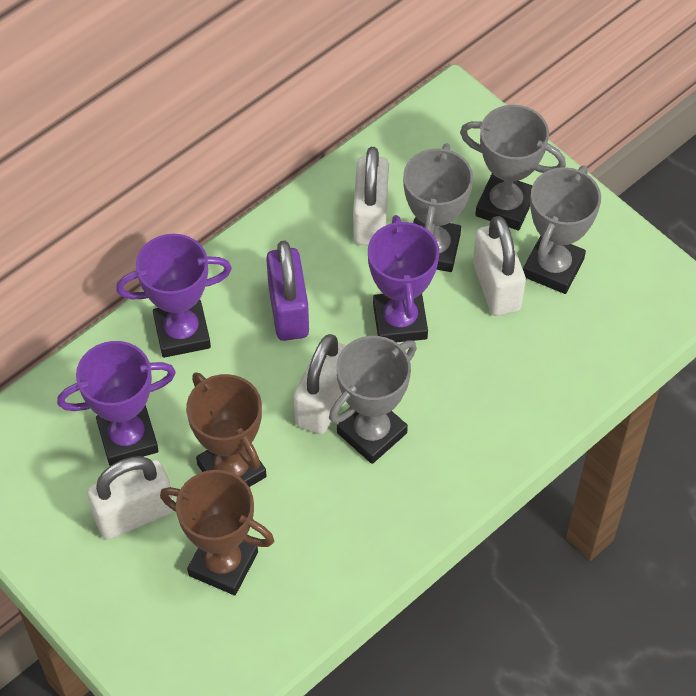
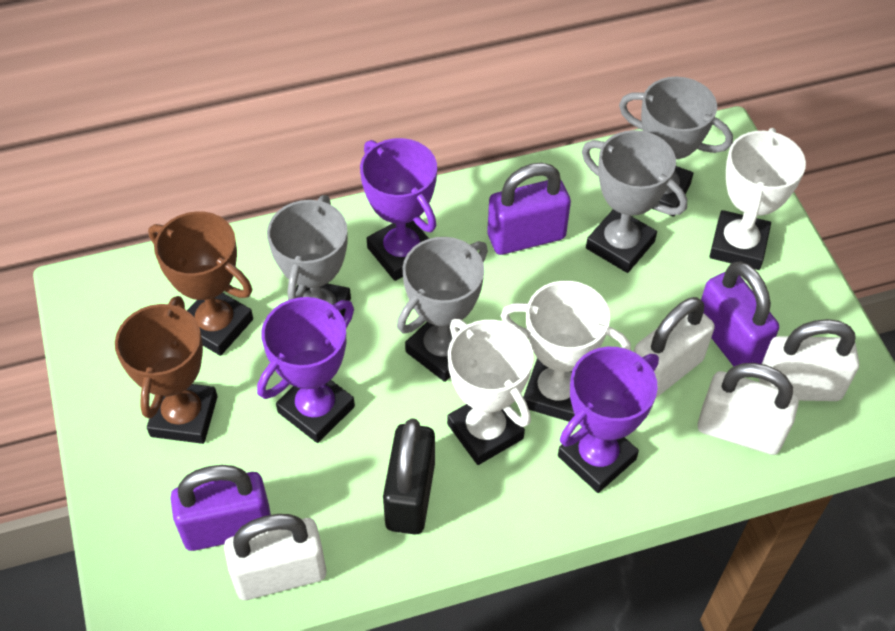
black padlock: none = 0 -> [383,418,435,535] = 1
purple padlock: [266,241,309,341] = 1 -> [171,465,271,551] [487,163,571,255] [701,261,779,367] = 3
white trophy: none = 0 -> [447,319,533,465] [501,281,631,422] [709,128,806,270] = 3

